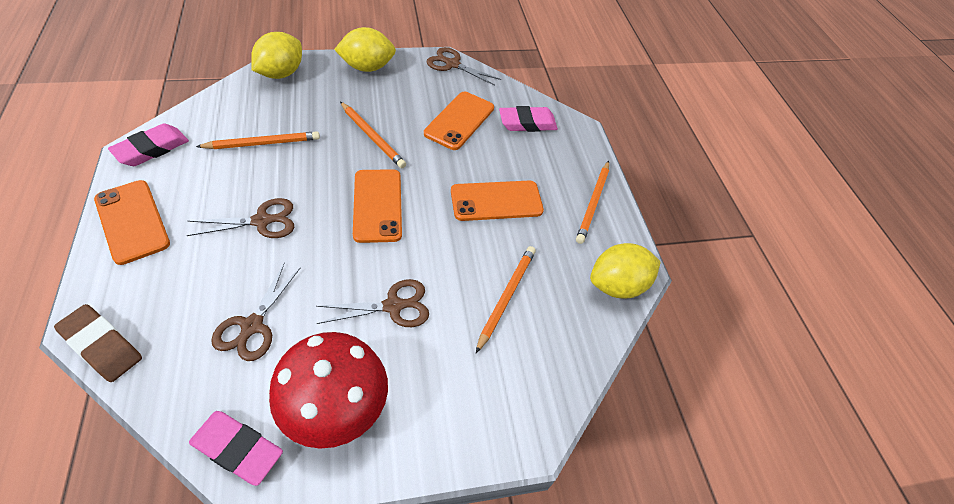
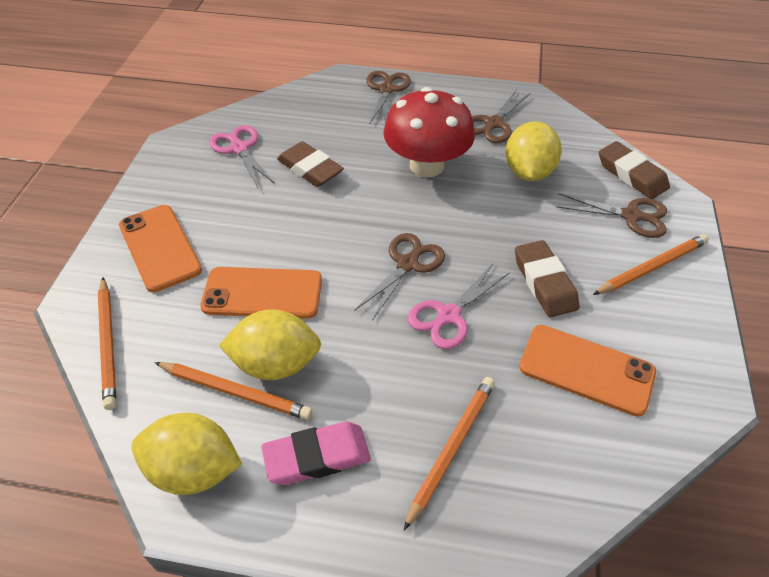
brown eraser: [54,304,142,382] = 1 -> [277,141,344,187] [515,240,579,317] [599,141,670,199] = 3
orange phone: [94,180,170,265] [353,169,402,243] [424,92,494,150] [451,181,544,221] = 4 -> [119,205,202,292] [200,267,322,319] [519,325,656,417] = 3
pink eraser: [108,124,189,166] [189,411,283,486] [499,106,558,132] = 3 -> [261,422,371,485] = 1
pink scissors: none = 0 -> [209,125,275,188] [408,264,509,349] = 2

